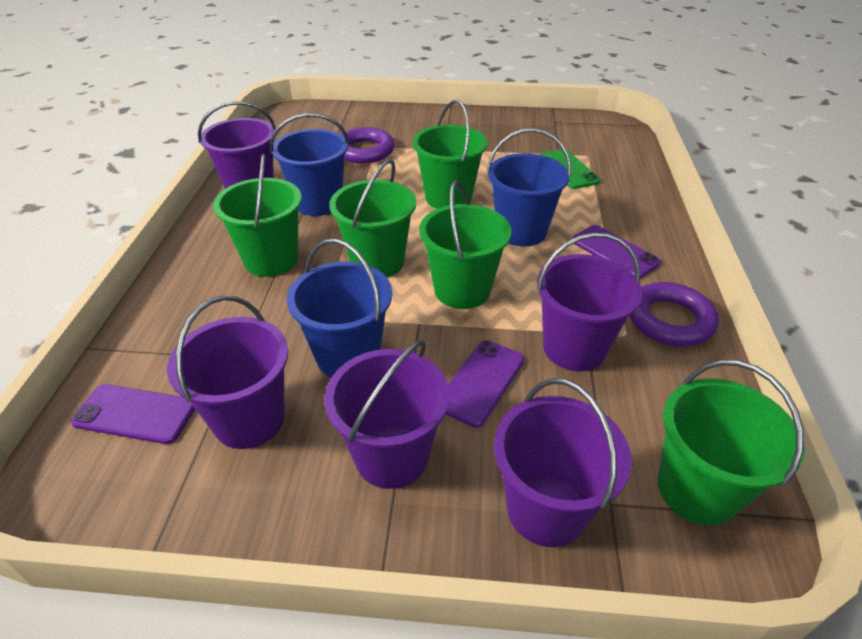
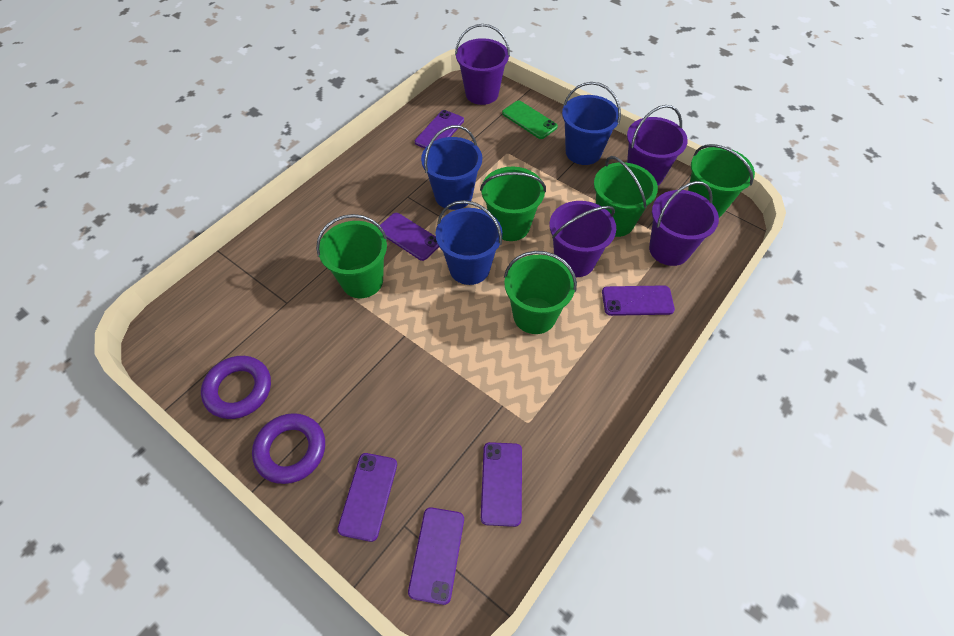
purple bucket: [167,296,288,449] [198,101,276,189] [325,339,449,489] [494,378,631,547] [536,232,643,371] = 5 -> [455,24,510,105] [550,201,616,277] [627,105,688,186] [649,181,719,266] = 4
purple phone: [71,384,195,444] [446,340,525,428] [572,225,661,278] = 3 -> [337,453,397,542] [380,213,439,261] [408,507,464,605] [415,110,464,148] [481,442,522,527] [602,285,675,316] = 6

